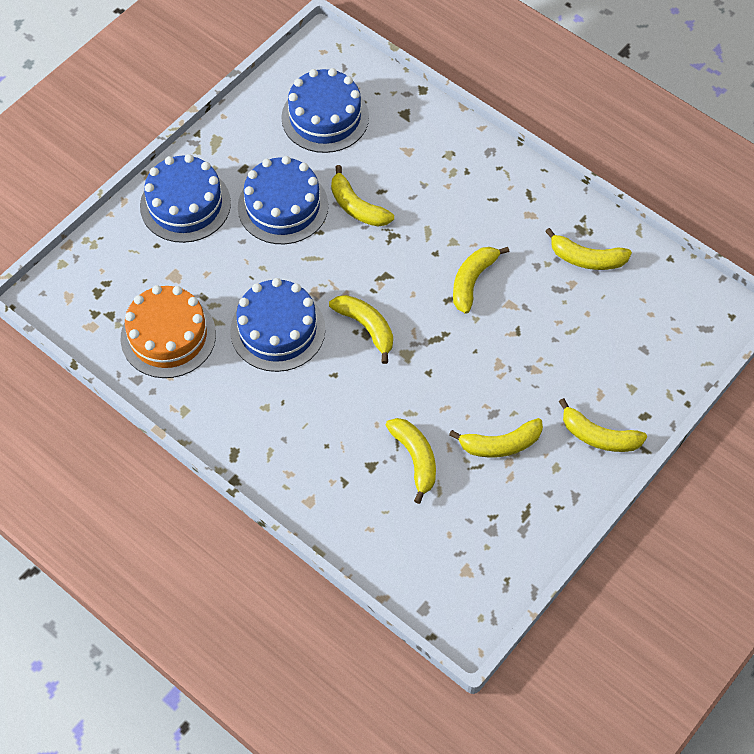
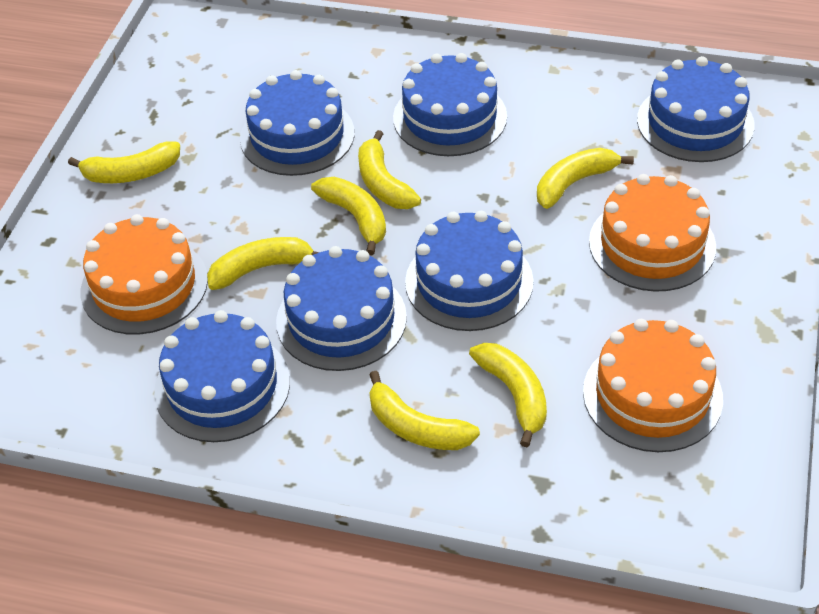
blue cake: [140,154,231,243] [230,278,325,372] [238,156,328,244] [281,68,369,153] = 4 -> [154,310,290,442] [240,70,355,176] [276,246,407,371] [393,53,507,156] [405,211,533,331] [637,56,755,162] = 6
orange cake: [121,285,216,378] = 1 -> [81,214,208,335] [583,319,723,452] [589,174,716,292] = 3

